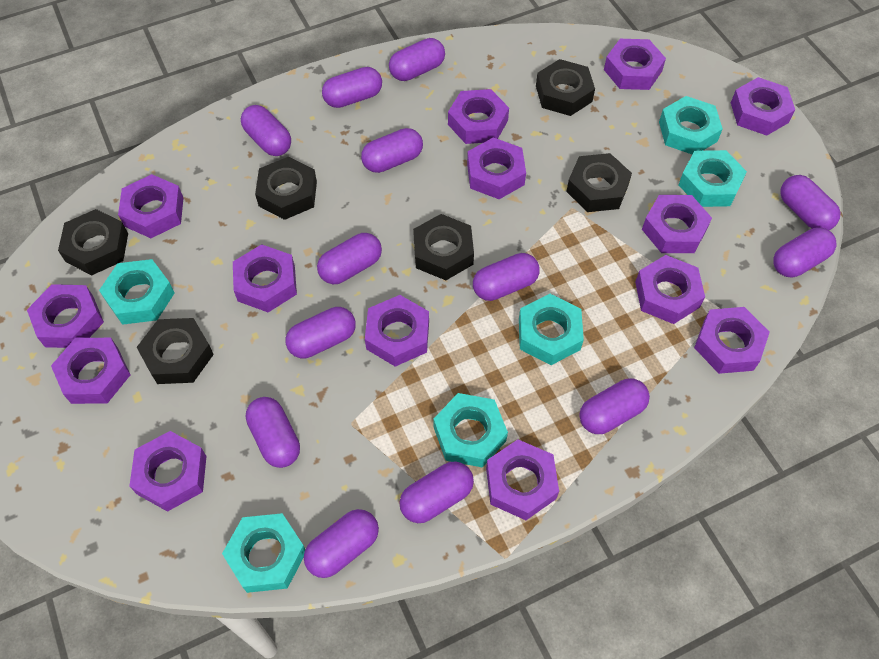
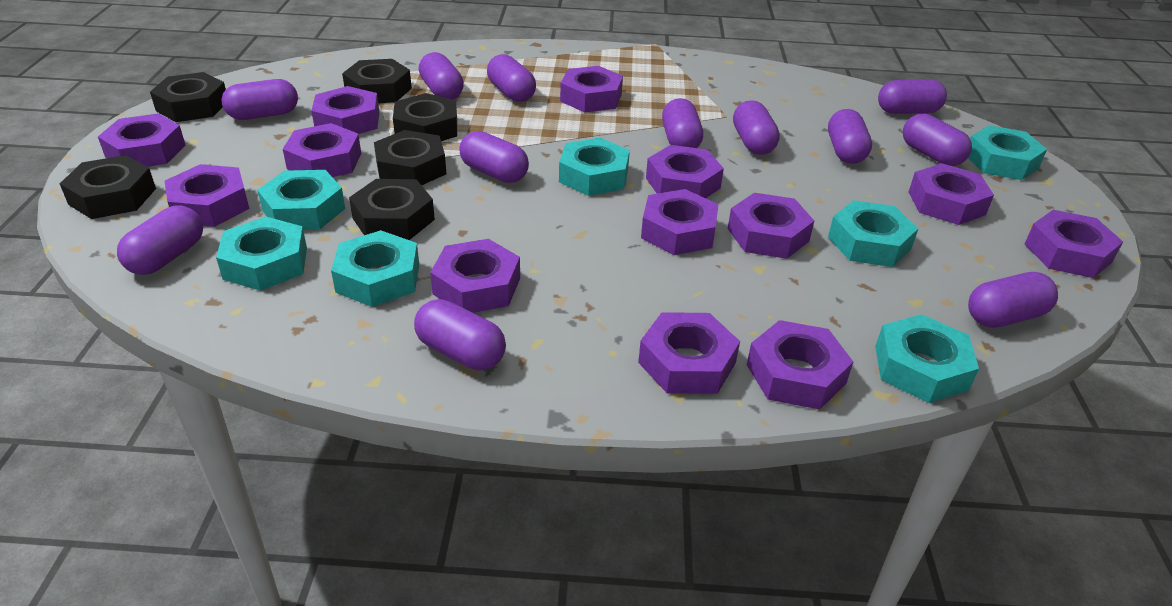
purple capsule: [241,105,291,156] [246,397,300,468] [286,307,356,358] [304,509,379,578] [317,233,382,284] [322,67,382,108] [361,128,423,173] [389,38,445,81] [399,462,474,523] [473,253,540,301] [579,379,650,434] [773,228,836,277] [780,175,840,230] = 13 -> [117,205,203,275] [222,79,298,120] [414,299,506,370] [419,52,464,99] [459,131,529,183] [487,54,536,102] [662,98,703,148] [733,100,780,155] [828,109,872,164] [878,80,947,114] [903,114,972,166] [968,272,1058,328] = 12
purple nut: [27,284,104,348] [51,338,130,404] [118,174,183,238] [129,431,207,512] [233,244,297,312] [365,295,429,367] [448,89,509,144] [467,137,526,199] [486,440,559,520] [604,39,666,90] [635,255,705,324] [642,195,712,253] [694,307,770,374] [731,77,795,136] = 14 -> [98,113,185,167] [165,164,249,227] [283,123,361,177] [311,86,379,134] [430,239,520,313] [560,66,623,113] [638,312,740,394] [641,189,718,255] [646,145,724,198] [728,193,814,259] [747,320,853,410] [909,163,994,225] [1025,210,1123,278] = 13
turquoise nut: [99,259,175,325] [222,513,305,593] [433,393,508,468] [519,294,584,365] [659,96,723,155] [678,150,747,207] = 6 -> [216,217,307,291] [257,170,345,230] [331,230,419,307] [559,138,630,196] [828,200,919,267] [875,314,979,403] [968,125,1047,180] = 7

